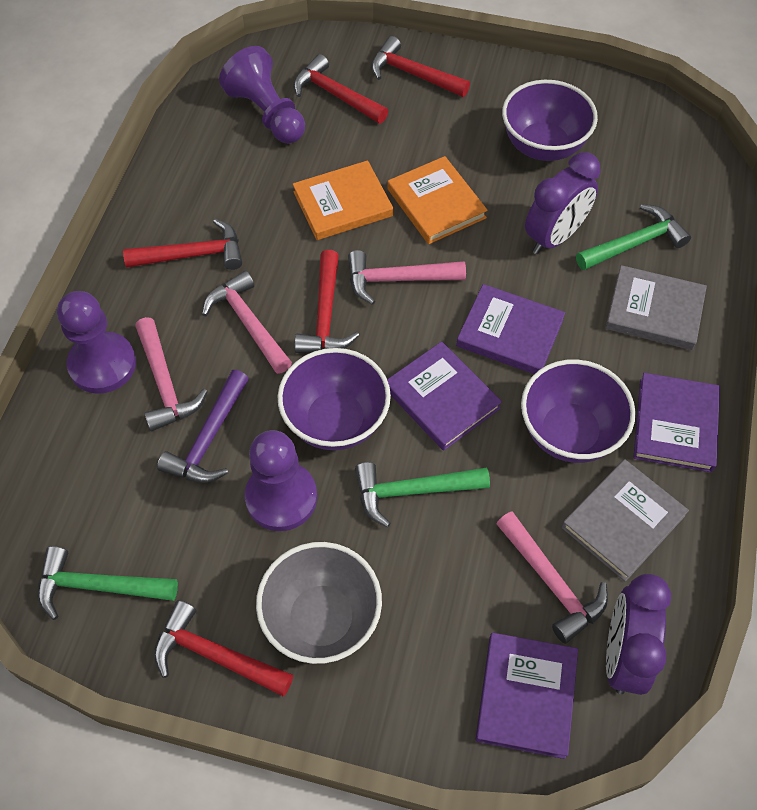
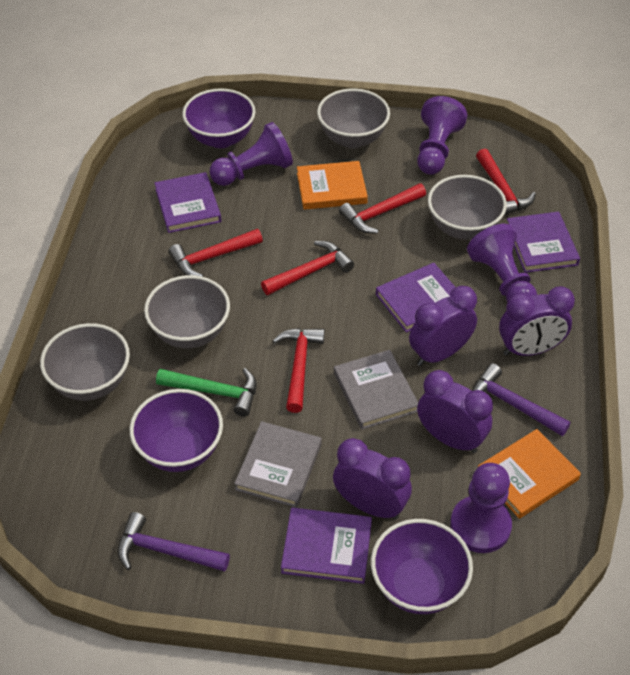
green hammer: [38,546,178,620] [355,462,490,527] [576,204,691,270] = 3 -> [156,368,257,417] = 1
grey bowl: [256,542,382,664] = 1 -> [40,323,130,401] [144,275,230,348] [317,88,390,148] [428,175,507,240] = 4
pink hammer: [135,317,208,431] [202,271,292,374] [348,250,466,305] [496,511,608,644] = 4 -> none = 0
purple clock: [525,152,601,254] [606,574,671,695] = 2 -> [333,438,412,520] [409,286,477,366] [417,370,493,453] [499,286,575,356] = 4
purple hammer: [157,370,249,483] = 1 -> [117,512,230,572] [472,363,571,436] = 2
purple pawn: [57,291,136,394] [219,46,305,144] [245,430,317,531] = 3 -> [209,122,293,186] [417,96,467,175] [450,463,512,553] [467,224,537,302] = 4

